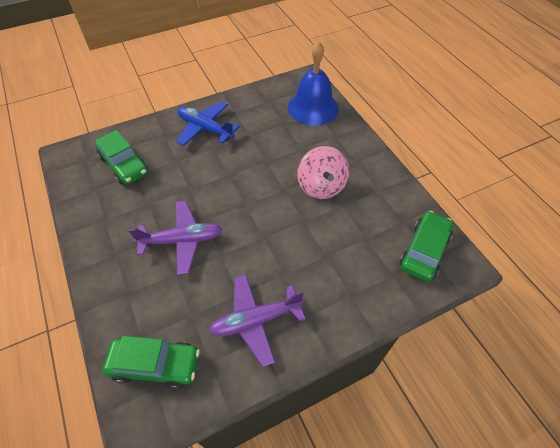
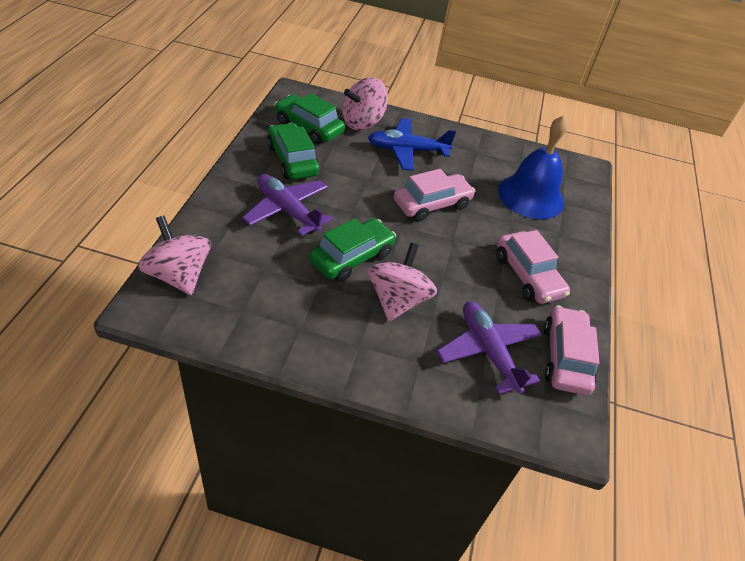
pink car: none = 0 -> [394,169,475,222] [496,230,570,304] [544,305,599,395] = 3
pink spinning top: [297,146,349,199] = 1 -> [138,216,211,295] [342,77,388,130] [368,243,437,321] = 3

